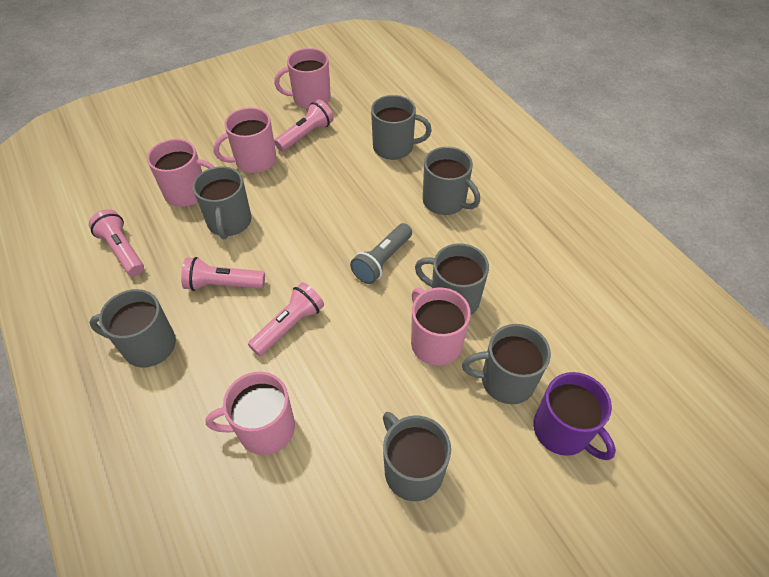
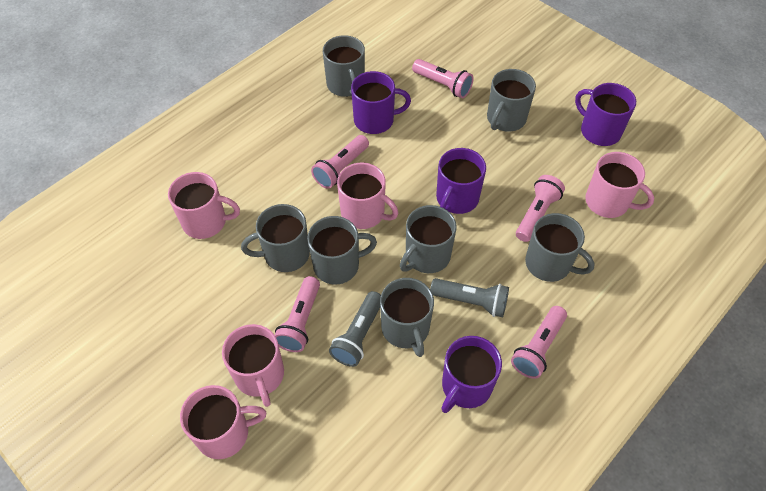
grey flashlight: [350,223,412,284] = 1 -> [329,291,381,367] [430,278,509,317] = 2
pink flashlight: [89,209,144,276] [181,257,265,291] [248,282,324,356] [274,100,334,152] = 4 -> [275,276,320,352] [311,135,369,189] [412,59,474,98] [511,306,567,379] [516,175,565,242] = 5
purple mug: [533,372,616,460] = 1 -> [351,71,411,134] [436,148,486,214] [441,336,502,413] [575,83,636,146] = 4

